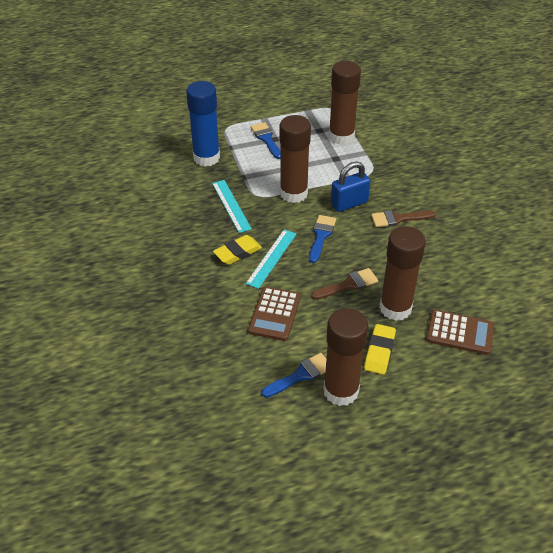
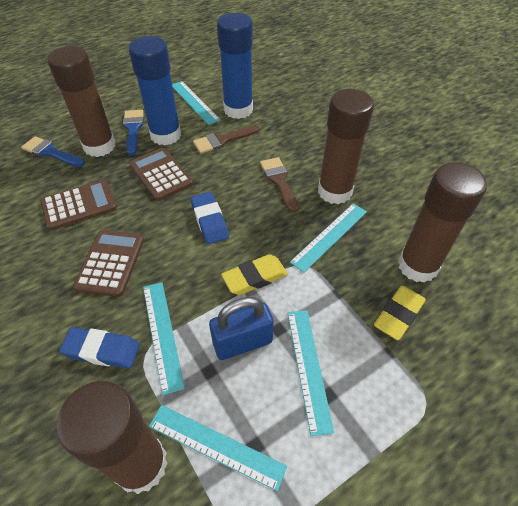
blue brush: [251,122,281,159] [262,353,326,398] [309,215,336,263] = 3 -> [21,136,84,167] [123,110,144,155] = 2
blue eraser: none = 0 -> [59,327,140,368] [191,192,229,244] = 2
blue glue stick: [186,81,220,166] = 1 -> [129,36,181,146] [217,13,253,119] = 2
brown calculator: [248,287,301,341] [426,310,494,355] = 2 -> [41,180,117,231] [73,230,144,297] [129,148,193,201] = 3
turquoise ruler: [212,180,252,233] [246,229,297,289] = 2 -> [143,282,185,395] [149,405,287,491] [172,81,220,125] [288,310,334,436] [290,203,367,273] = 5

